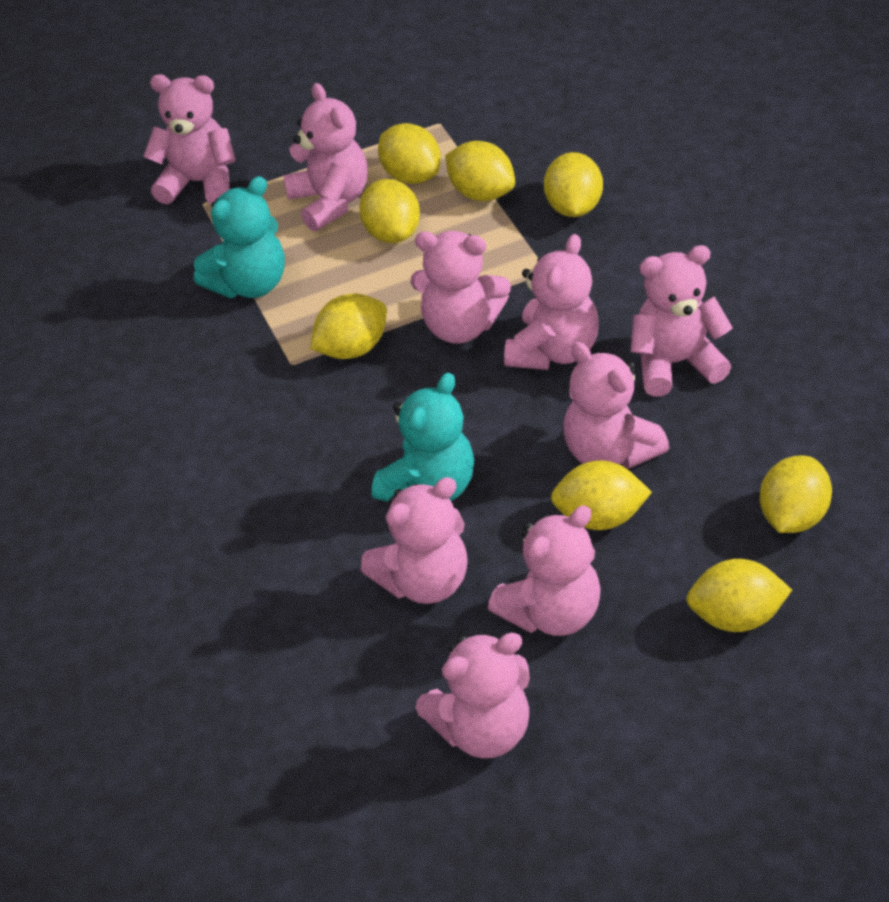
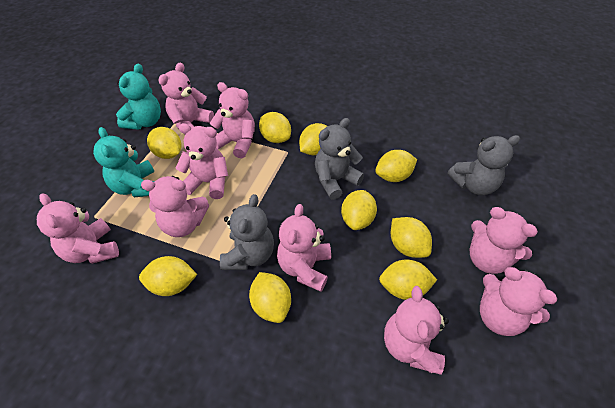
grey teddy bear: none = 0 -> [220,194,274,270] [315,118,364,200] [448,135,520,195] = 3
yellow lemon: [310,293,387,359] [359,179,420,243] [378,123,441,184] [445,141,515,201] [544,152,603,217] [551,460,652,530] [686,559,792,632] [760,456,832,533] = 8 -> [139,256,197,296] [147,127,181,159] [249,272,291,323] [259,112,291,143] [299,123,327,156] [341,190,377,230] [375,150,417,182] [379,259,437,300] [391,217,432,258] = 9

